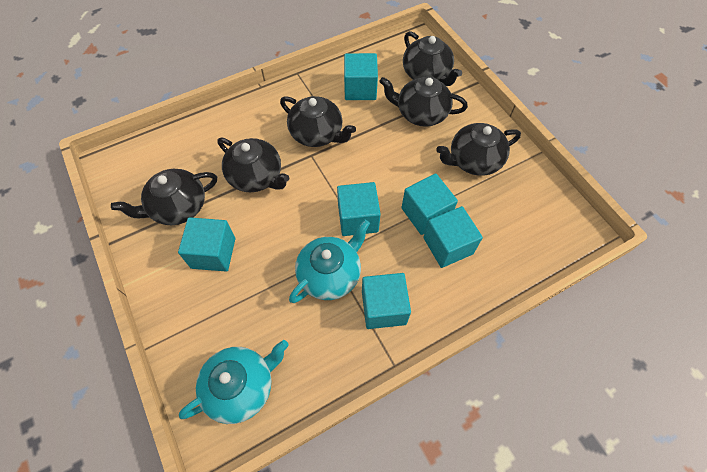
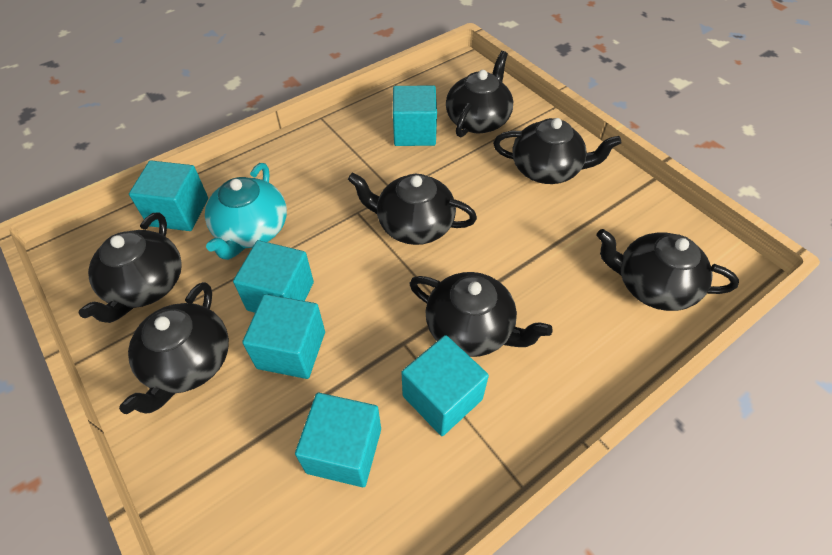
black teapot: [111,169,217,225] [217,137,289,192] [280,96,356,147] [379,77,468,127] [403,31,462,86] [436,123,521,176] = 6 -> [79,212,182,323] [119,282,229,414] [348,172,477,245] [409,272,553,357] [446,51,513,137] [493,118,622,184] [596,229,739,311] = 7
turquoise teapot: [179,340,289,424] [289,219,370,303] = 2 -> [205,163,287,260] = 1

